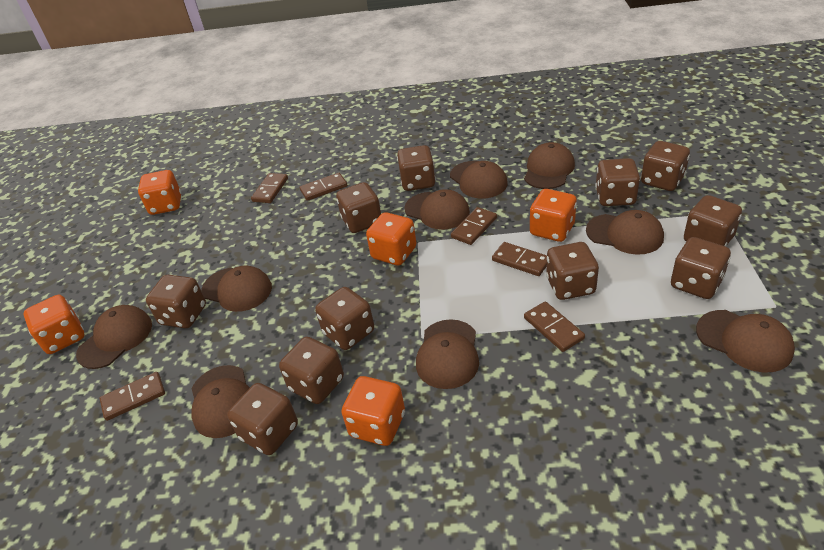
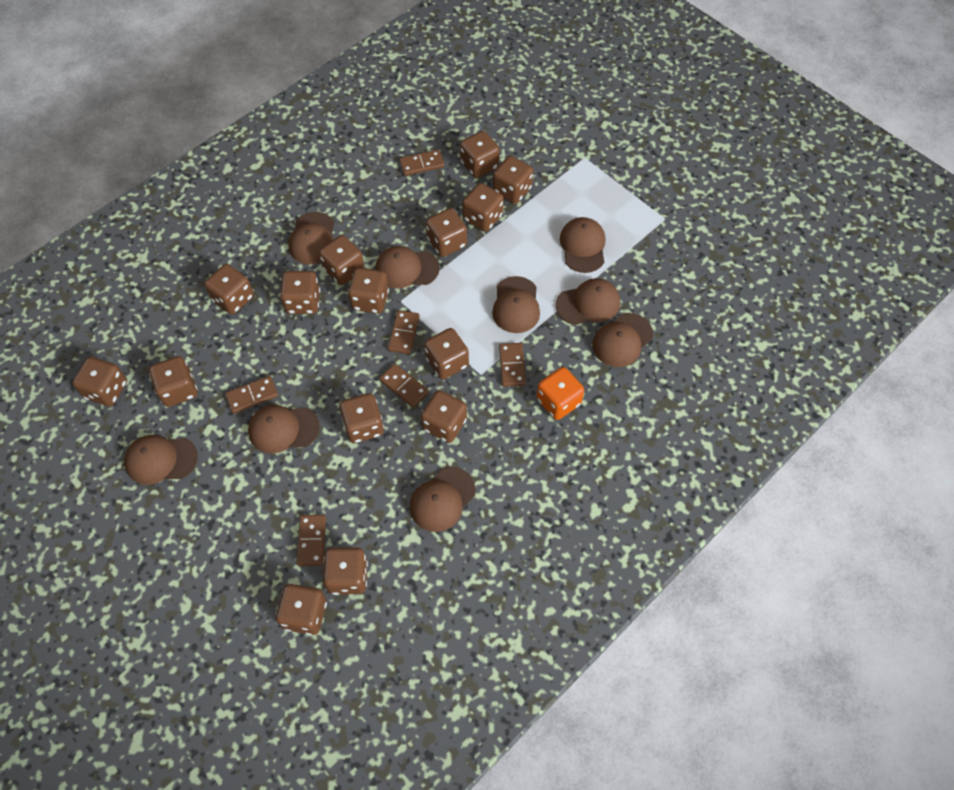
brown dice: [146,275,206,328] [227,383,298,455] [279,337,344,404] [315,287,374,350] [336,182,381,233] [397,145,436,191] [546,242,599,300] [595,158,640,206] [641,141,690,191] [671,237,731,299] [684,195,742,246] = 11 -> [72,357,127,407] [149,356,197,407] [204,264,254,314] [276,584,327,635] [280,271,320,314] [319,235,364,285] [323,547,368,595] [339,393,384,443] [348,268,389,314] [421,390,467,443] [424,328,469,380] [426,208,467,257] [460,131,500,178] [462,183,504,232] [493,156,533,204] = 15
orange dice: [23,295,84,354] [138,170,181,215] [341,376,405,446] [366,212,416,266] [530,189,577,242] = 5 -> [537,367,584,420] = 1

